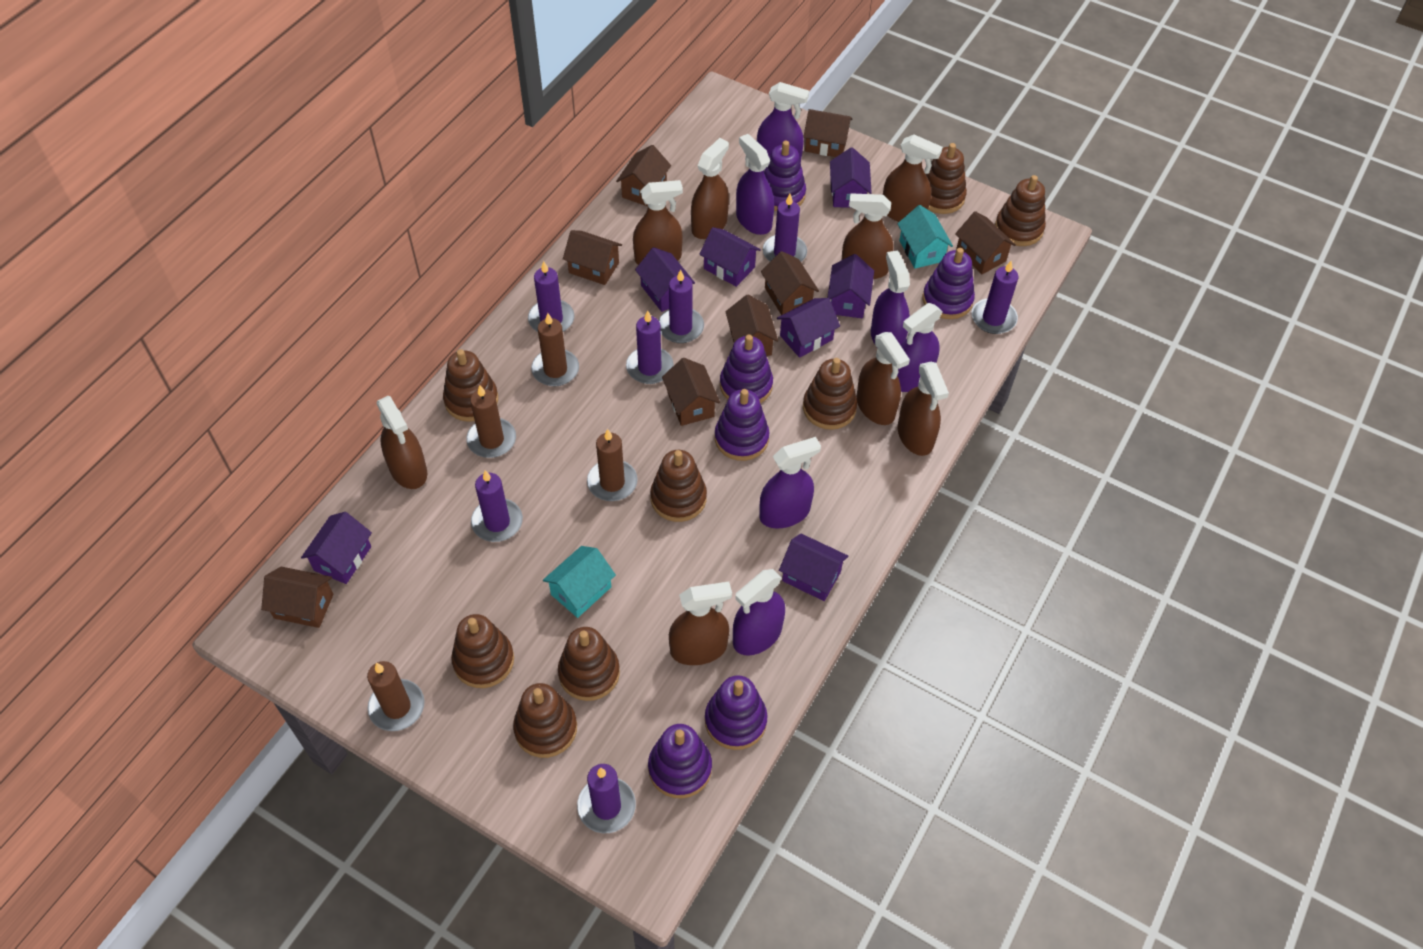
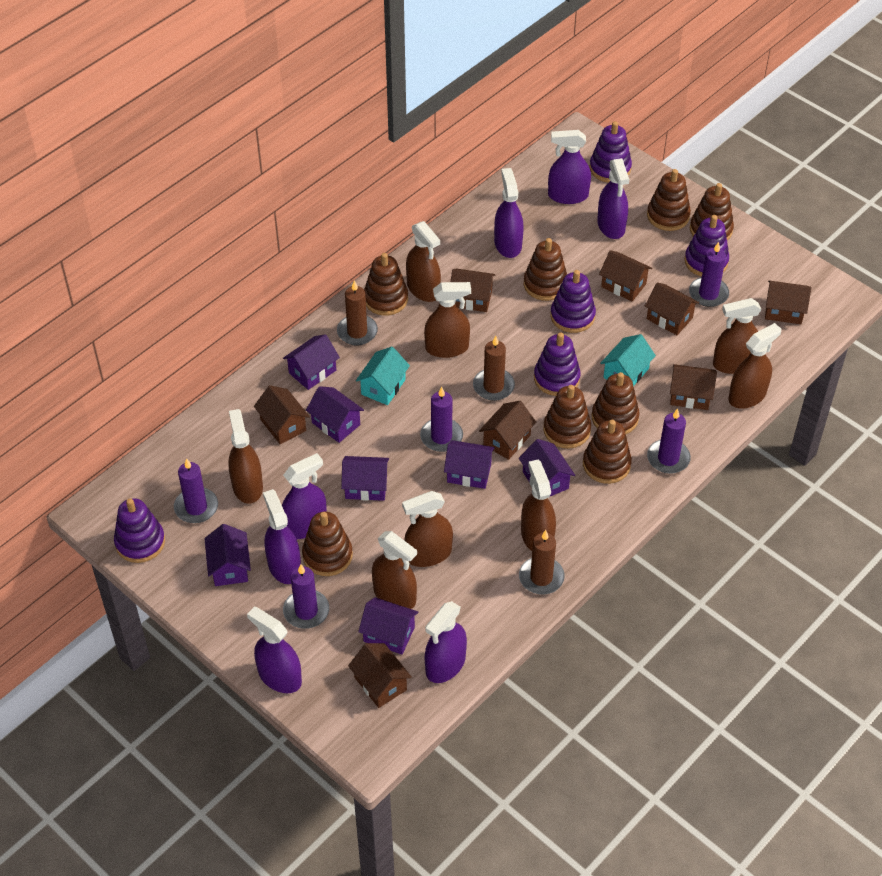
brown candle: [367,661,425,731] [466,385,516,458] [531,313,579,386] [587,429,638,501] = 4 -> [337,281,378,345] [473,336,515,401] [519,530,565,594] = 3
purple candle: [471,470,523,542] [528,261,574,332] [577,764,636,833] [626,311,674,384] [658,269,704,343] [763,194,807,262] [972,260,1018,334] = 7 -> [174,458,218,523] [283,564,329,629] [420,387,463,452] [647,408,691,474] [689,242,729,307] = 5
purple spray bottle: [733,569,785,656] [736,134,774,235] [757,82,809,162] [759,437,821,528] [871,251,910,346] [897,303,943,392] = 6 -> [247,607,302,693] [263,489,301,584] [282,453,327,539] [425,601,467,683] [494,168,524,258] [548,130,591,204] [597,158,629,239] = 7
purple stacking toy: [648,724,712,799] [705,675,768,750] [715,389,770,461] [720,335,773,403] [764,141,806,211] [923,248,975,319] = 6 -> [114,498,165,563] [534,332,581,396] [550,270,596,333] [590,121,632,183] [685,215,729,277] = 5

